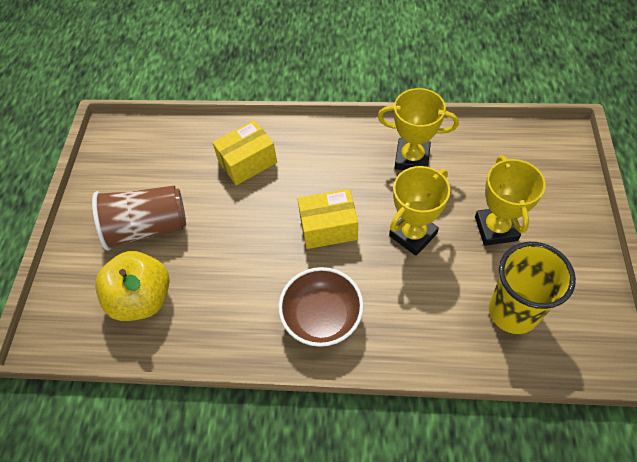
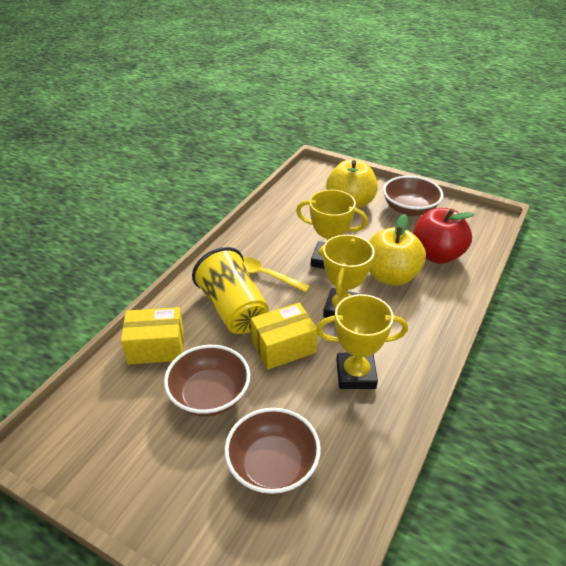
brown bowl: [278,267,364,347] = 1 -> [164,345,250,416] [224,408,321,495] [383,176,443,216] = 3
brown cup: [92,186,186,251] = 1 -> none = 0
red apple: none = 0 -> [413,208,475,264] = 1
yellow apple: [95,251,170,321] = 1 -> [326,160,378,208] [369,214,426,286] = 2
yellow spoon: none = 0 -> [243,257,310,292] = 1

